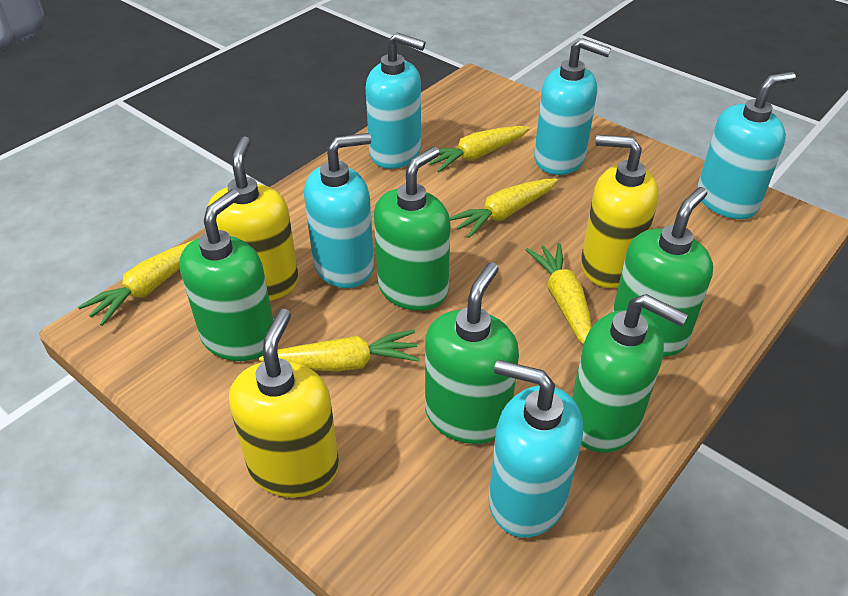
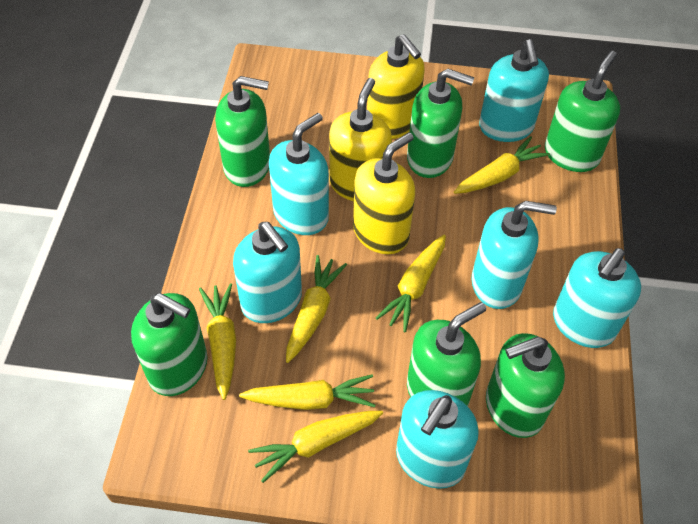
green soap dispenser: [179,189,273,361] [374,147,450,311] [425,262,519,444] [572,294,688,453] [612,187,713,357] = 5 -> [131,293,207,396] [215,76,270,187] [407,69,474,178] [407,302,486,406] [486,333,565,438] [545,51,620,172] = 6
turquoise soap dispenser: [304,133,374,288] [366,33,425,169] [489,360,583,538] [534,38,611,175] [697,72,796,219] = 5 -> [233,222,302,323] [269,113,329,235] [396,390,479,489] [471,201,557,309] [479,39,549,142] [553,248,641,348] = 6
yellow carrot: [78,240,194,326] [259,330,420,371] [430,126,530,172] [449,179,558,238] [526,243,592,344] = 5 -> [199,283,236,400] [239,375,375,410] [248,411,383,483] [286,255,347,363] [376,235,446,333] [454,136,550,194] = 6

